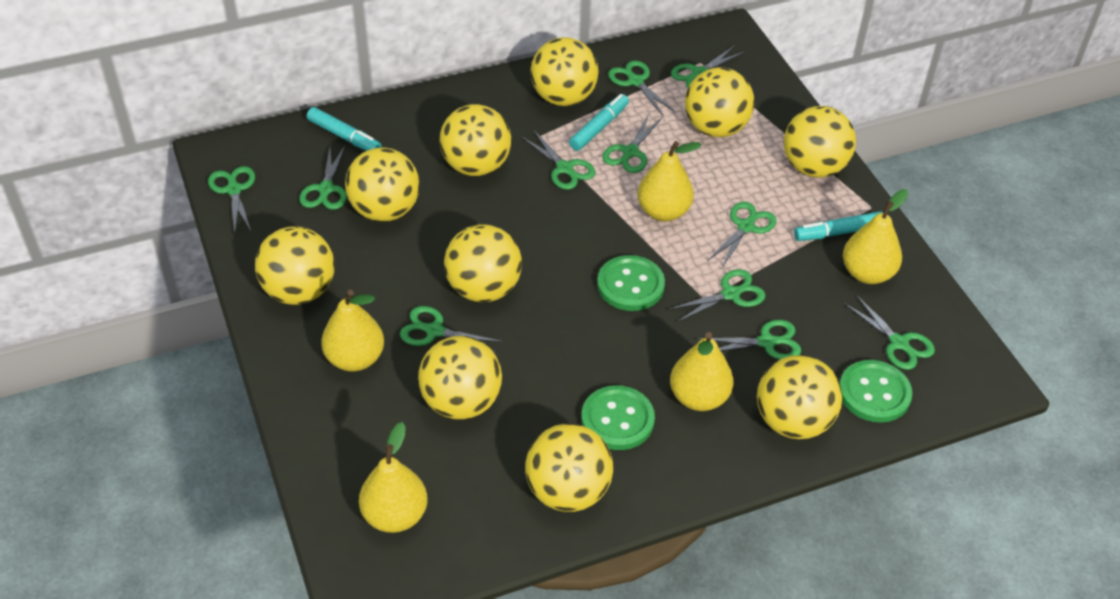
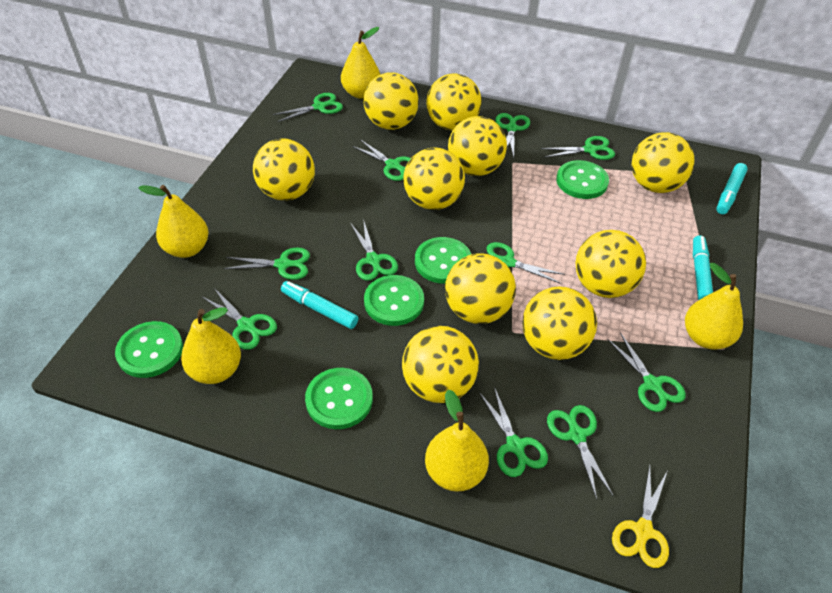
green button: [581,385,655,450] [597,255,665,311] [839,360,912,423] = 3 -> [115,321,183,378] [305,368,373,429] [364,275,424,326] [415,237,471,284] [556,160,609,199] = 5
yellow scissors: none = 0 -> [612,465,669,568] = 1

